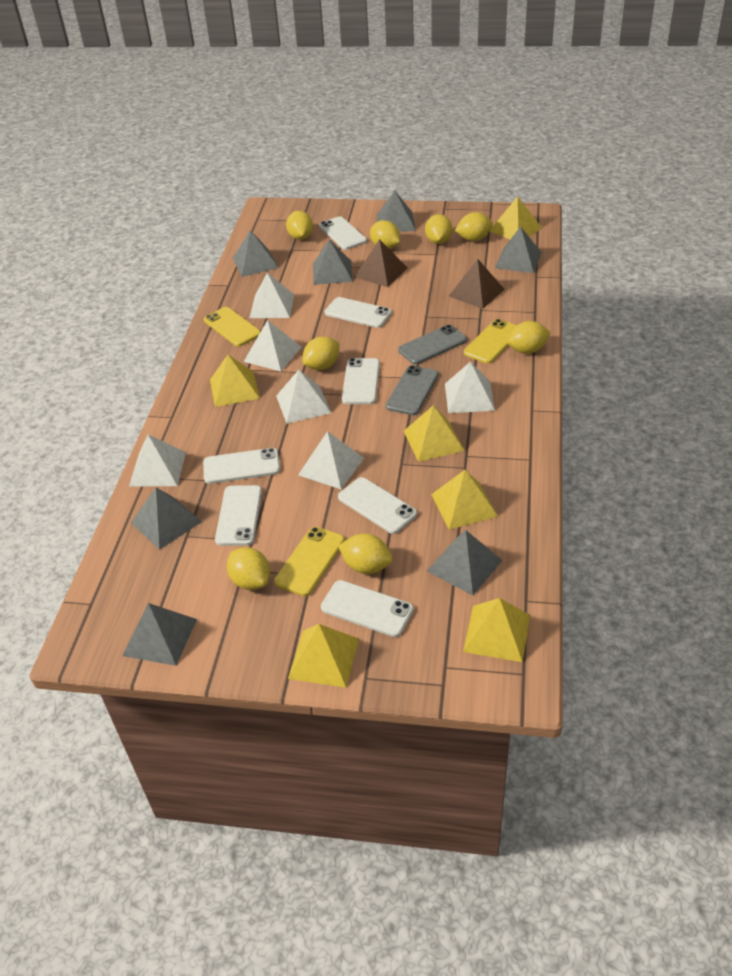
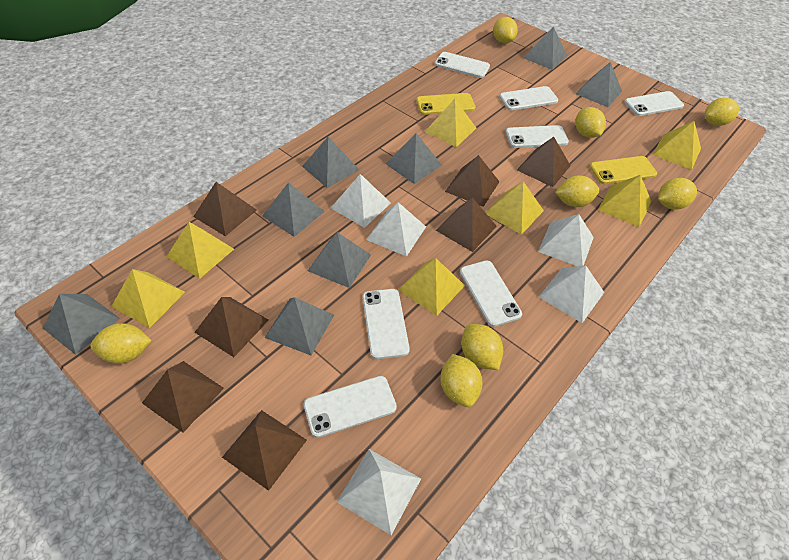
brown pyramid: [355,239,408,287] [449,259,505,309] = 2 -> [142,361,224,433] [193,182,257,236] [194,297,268,357] [222,410,307,491] [436,197,497,252] [445,155,500,207] [517,137,571,187] = 7
grey phone: [386,365,438,415] [398,325,467,365] = 2 -> none = 0
grey pyramid: [122,603,197,666] [131,488,202,550] [233,230,279,277] [313,239,353,285] [377,191,416,232] [427,530,503,595] [495,227,542,273] = 7 -> [43,294,120,355] [262,182,325,237] [264,297,334,355] [302,136,359,188] [308,232,371,288] [385,133,442,184] [524,26,567,70] [576,62,622,107] = 8
white pyramid: [129,434,186,487] [244,320,301,371] [250,273,294,318] [276,370,331,424] [298,431,364,489] [445,362,495,413] = 6 -> [331,174,391,228] [337,449,421,535] [366,202,426,257] [538,214,594,266] [539,265,604,323] = 5
yellow phone: [204,307,261,346] [274,527,345,596] [464,319,517,364] = 3 -> [416,93,475,115] [590,156,657,184] = 2
yellow pyramid: [210,355,260,407] [288,624,359,688] [404,405,465,462] [431,470,498,530] [463,598,530,662] [490,196,542,239] = 6 -> [111,269,185,328] [166,222,234,279] [398,258,465,316] [425,99,476,147] [486,181,544,235] [598,175,652,227] [653,121,701,170] = 7

